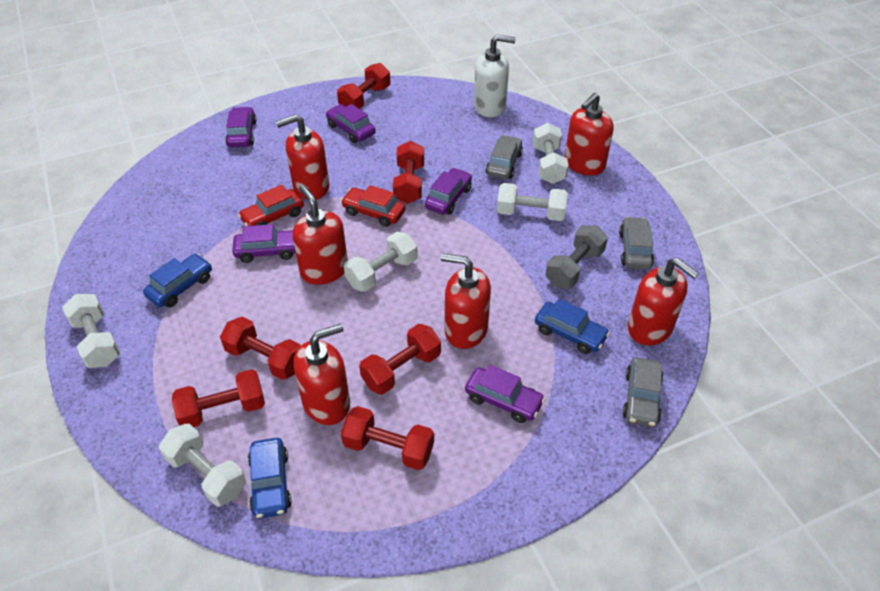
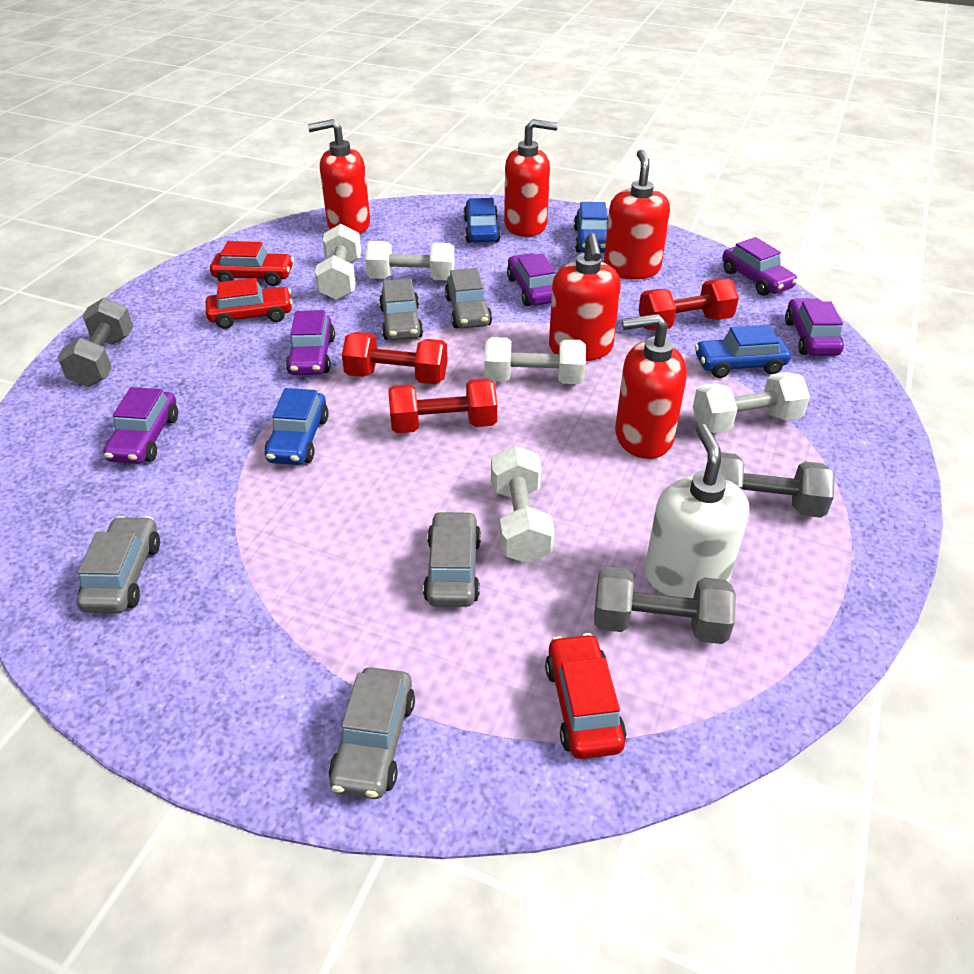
blue car: [143,254,212,308] [248,438,292,519] [535,298,610,354] = 3 -> [264,388,329,465] [463,198,501,243] [574,202,608,253] [695,325,791,378] = 4
grey car: [486,135,523,179] [619,217,654,269] [622,357,663,427] = 3 -> [76,516,160,613] [329,667,415,799] [379,278,423,340] [423,511,481,607] [445,268,492,328] = 5
grey dumbbell: [546,225,608,288] = 1 -> [57,298,133,387] [594,567,736,644] [718,452,835,518] = 3
red car: [238,185,304,226] [341,185,405,227] = 2 -> [206,278,293,329] [210,241,294,286] [545,633,626,759] = 3
red dumbbell: [172,369,265,427] [220,317,301,380] [337,63,390,109] [341,406,434,470] [359,324,441,395] [393,141,424,204] = 6 -> [342,332,448,384] [388,378,497,433] [638,279,739,331] = 3
red soap dispenser: [276,114,329,200] [293,185,348,285] [294,324,350,425] [441,253,491,349] [565,93,614,176] [628,258,699,346] = 6 -> [308,119,370,234] [504,119,558,237] [549,233,621,361] [604,150,670,279] [615,314,687,459] = 5

